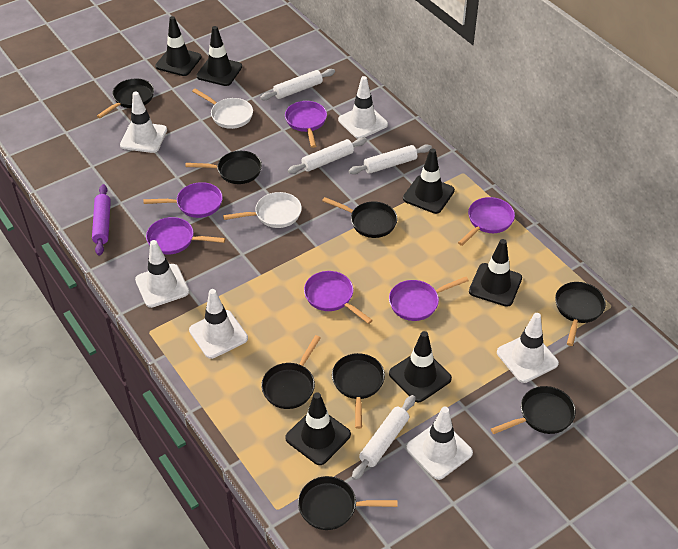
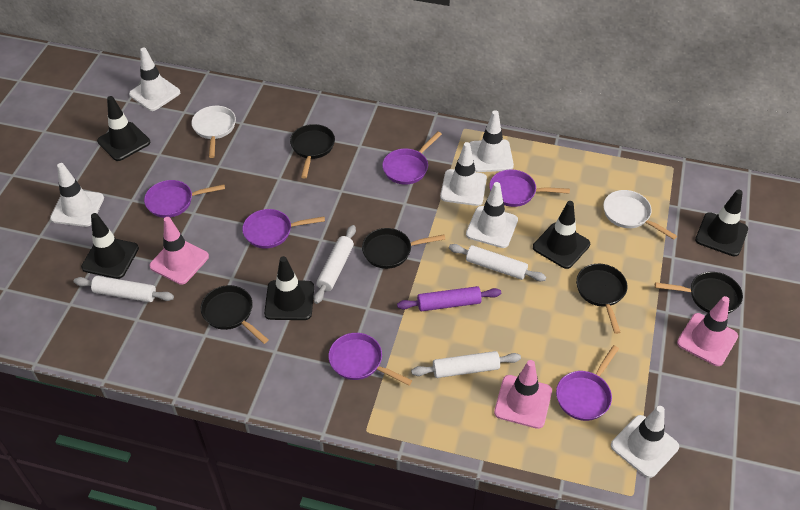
black pan: [97,79,154,118] [185,151,262,184] [261,335,320,409] [298,476,398,530] [322,197,397,238] [332,353,385,429] [491,386,576,434] [555,282,606,346] = 8 -> [201,285,269,344] [290,124,335,179] [362,228,445,269] [576,264,627,334] [655,272,743,314] = 5
black traffic cone: [155,16,202,76] [196,26,242,86] [285,392,351,465] [389,331,452,402] [403,148,455,214] [469,239,522,306] = 6 -> [81,213,139,279] [97,96,150,161] [264,256,314,320] [533,201,590,269] [695,190,748,257] = 5
pink traffic cone: none = 0 -> [149,217,209,285] [494,360,552,429] [677,296,738,366] = 3

